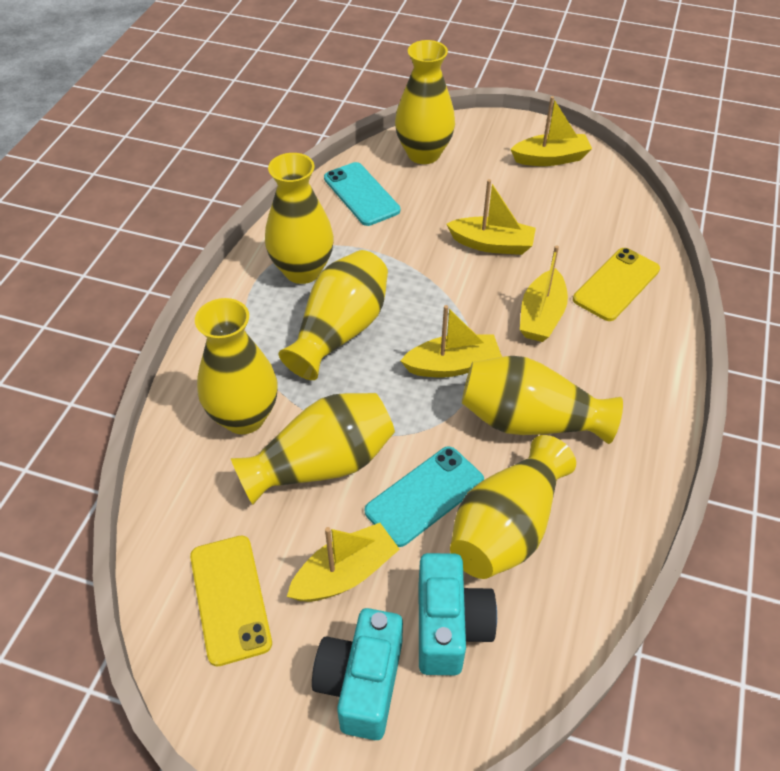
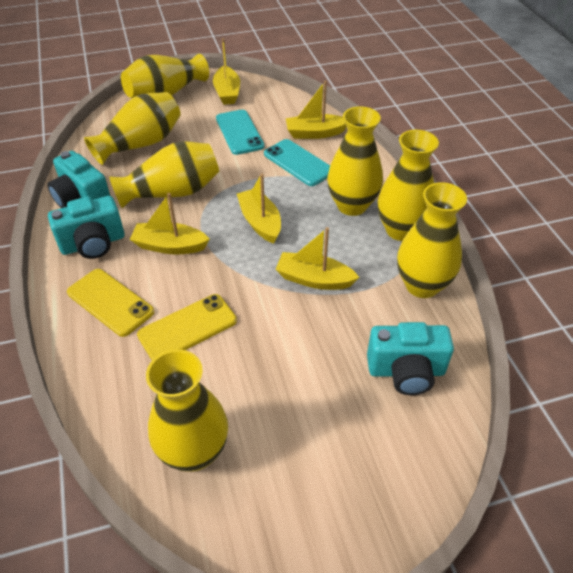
turquoise camera: [312,608,403,740] [419,553,497,675] = 2 -> [47,151,110,208] [48,196,125,259] [367,322,454,395] = 3

